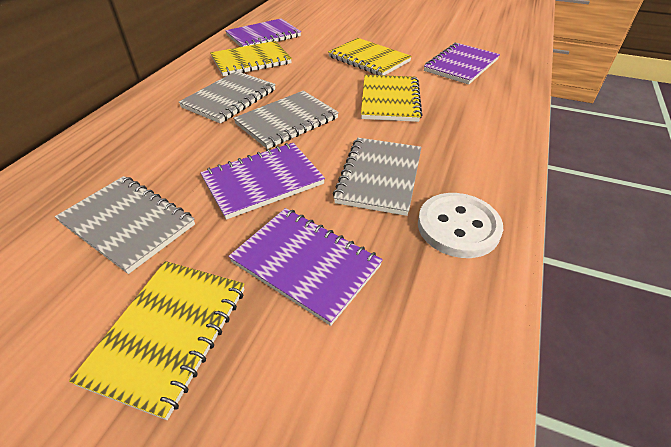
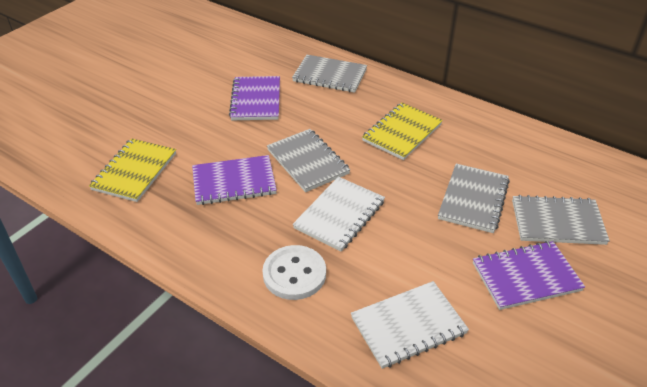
purple notebook: [200,143,325,220] [225,19,301,47] [228,208,383,326] [424,43,500,85] = 4 -> [192,155,277,205] [229,76,280,120] [473,241,585,310] = 3
white notebook: none = 0 -> [293,177,385,251] [351,281,469,369] = 2
yellow notebook: [69,261,245,420] [210,41,292,76] [328,38,412,75] [361,75,422,122] = 4 -> [89,138,176,202] [362,103,443,160] = 2

